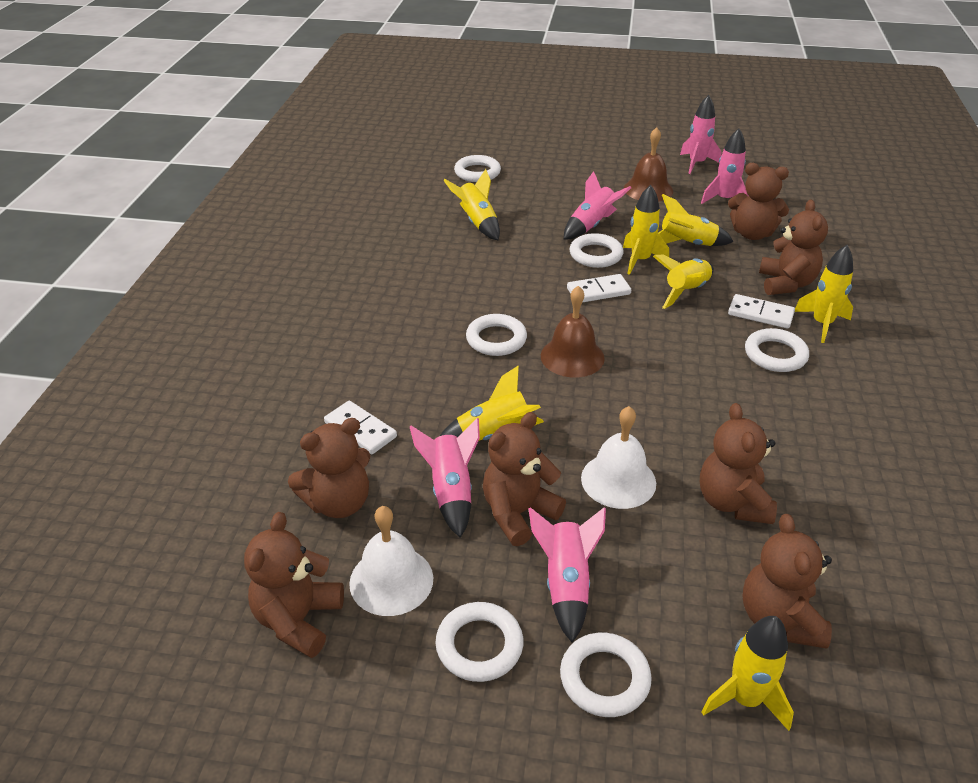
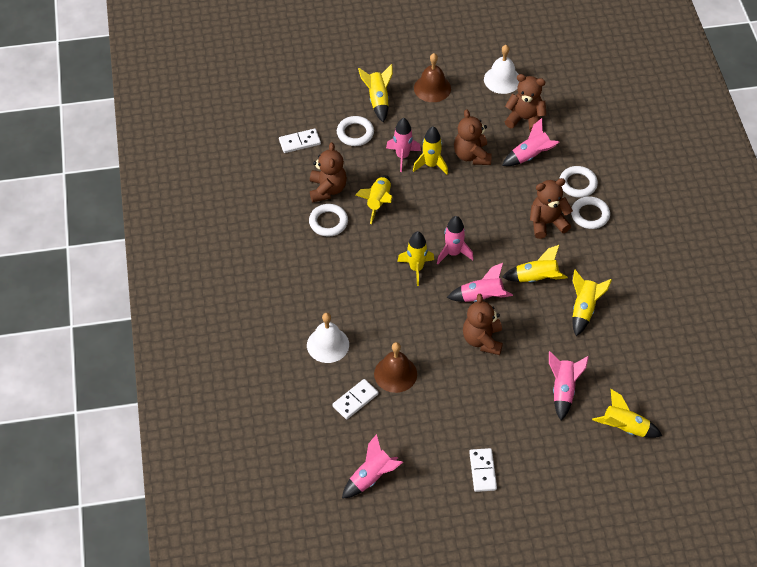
brown teddy bear: [244,512,344,658] [288,418,370,518] [483,412,566,546] [700,403,777,524] [728,163,789,240] [742,514,832,649] [759,200,828,295] = 7 -> [310,142,347,202] [454,109,492,165] [463,294,503,355] [505,74,546,132] [530,178,573,239] = 5
pink rocket: [410,418,480,538] [528,507,606,643] [564,171,631,240] [680,95,722,174] [701,129,749,204] = 5 -> [342,434,403,499] [386,118,421,172] [437,216,474,264] [447,263,513,302] [502,118,560,166] [549,351,589,420] = 6
white ring: [435,602,523,682] [454,155,501,182] [466,314,527,356] [560,633,652,717] [569,233,624,268] [745,328,809,372] = 6 -> [309,204,348,237] [337,116,374,146] [559,166,598,198] [571,196,610,229] = 4

